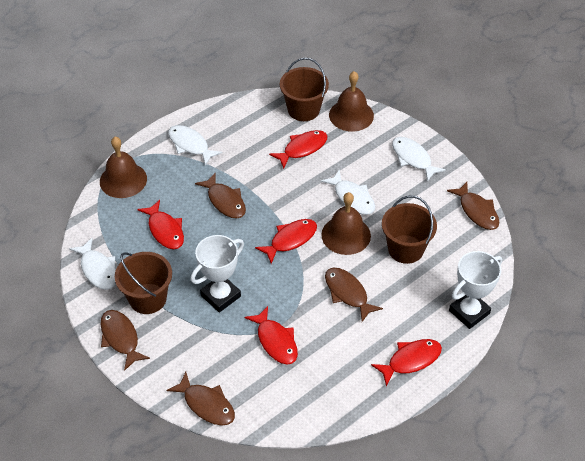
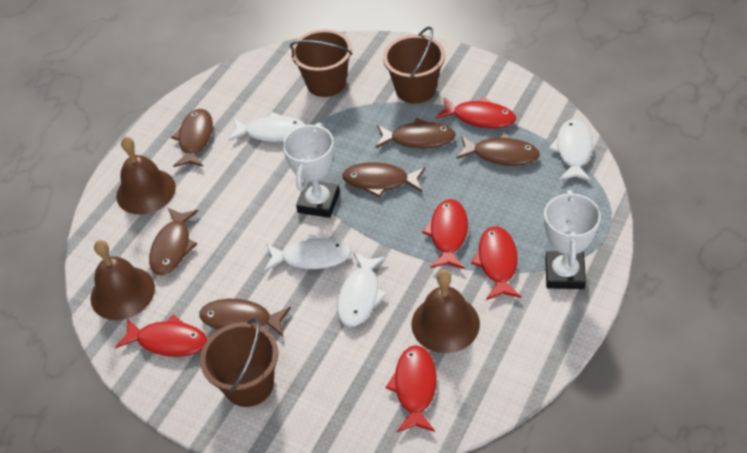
brown fish: [100,310,150,371] [167,372,235,426] [195,173,246,218] [325,268,383,322] [447,182,500,230] = 5 -> [149,208,198,275] [171,109,213,167] [200,299,291,337] [342,162,425,198] [376,118,456,149] [456,133,540,166] = 6

